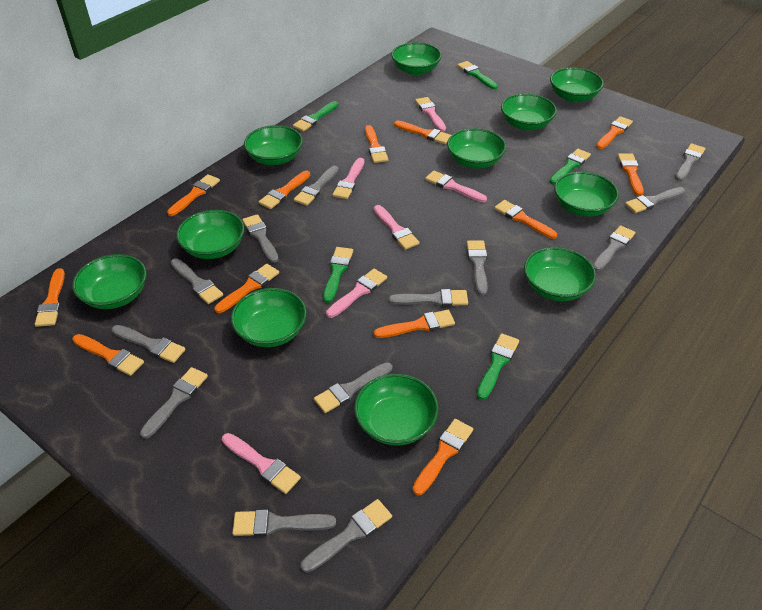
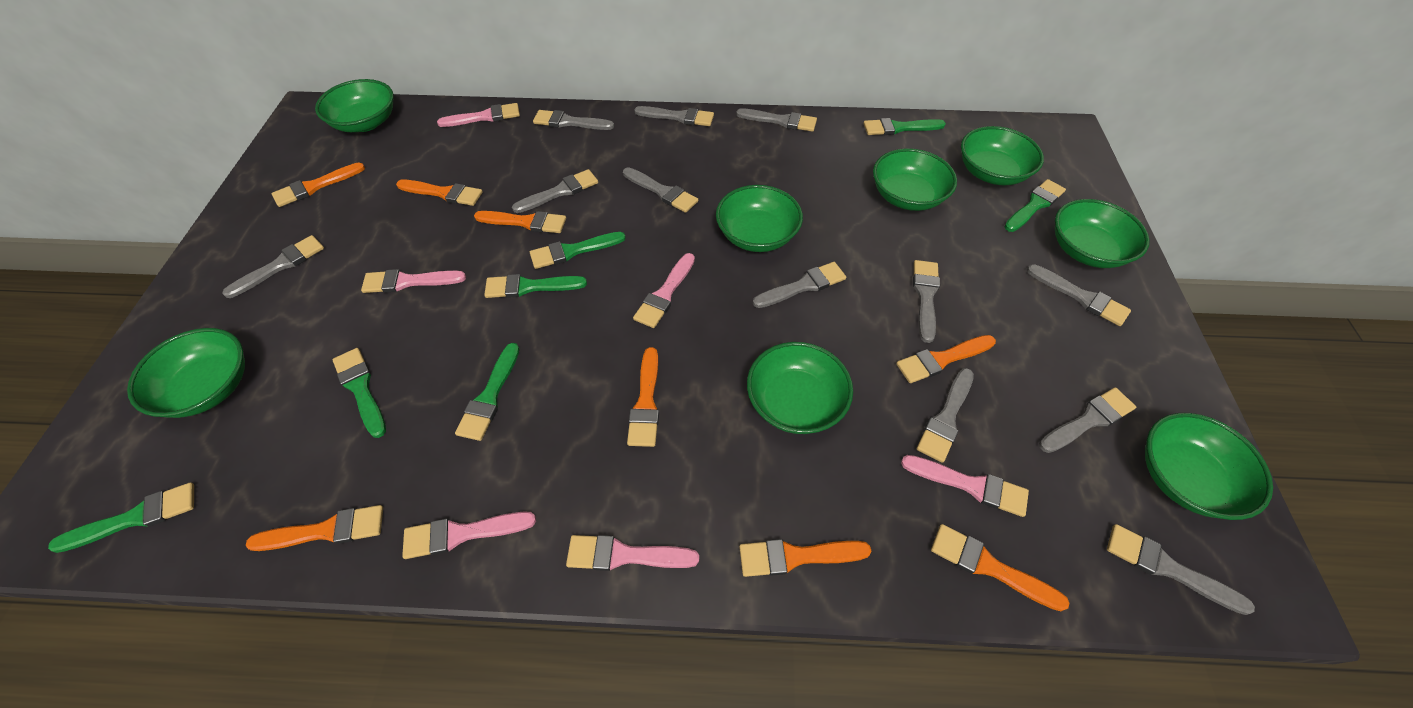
green bowl: [72,254,147,309] [176,210,245,259] [231,288,307,347] [244,125,303,165] [354,374,439,445] [391,42,442,75] [447,128,506,168] [501,93,557,131] [524,247,596,301] [550,67,604,102] [554,171,619,217] = 11 -> [127,328,245,418] [315,79,394,132] [716,185,803,252] [747,342,853,434] [873,148,957,211] [961,126,1044,185] [1055,199,1150,268] [1145,413,1273,520] = 8
green brush: [293,101,338,132] [323,247,353,303] [457,61,498,89] [477,333,519,400] [550,149,591,185] = 5 -> [48,482,194,553] [332,348,386,438] [455,343,520,441] [484,274,587,298] [530,232,626,269] [863,118,946,135] [1004,179,1066,232] = 7
grey brush: [112,325,186,363] [140,367,208,439] [171,258,223,304] [232,510,336,536] [242,214,278,263] [294,166,339,206] [301,499,392,573] [314,362,392,413] [389,289,468,306] [467,241,487,295] [593,225,635,271] [625,187,685,213] [675,143,705,181] = 13 -> [222,235,324,298] [512,169,598,213] [533,110,614,130] [623,167,698,213] [634,106,714,126] [736,108,817,132] [753,262,846,308] [913,260,940,343] [917,368,974,463] [1027,264,1131,326] [1039,387,1136,453] [1107,524,1255,615] = 12
orange brush: [35,268,65,327] [73,334,144,376] [167,174,220,216] [215,264,279,313] [259,171,310,209] [365,125,389,163] [374,310,455,338] [394,121,451,144] [413,419,473,496] [494,200,557,239] [596,116,633,149] [618,153,644,196] = 12 -> [246,505,383,551] [271,163,365,207] [396,180,483,206] [474,211,566,233] [627,347,659,447] [739,539,871,577] [896,335,996,383] [931,524,1070,611] = 8

